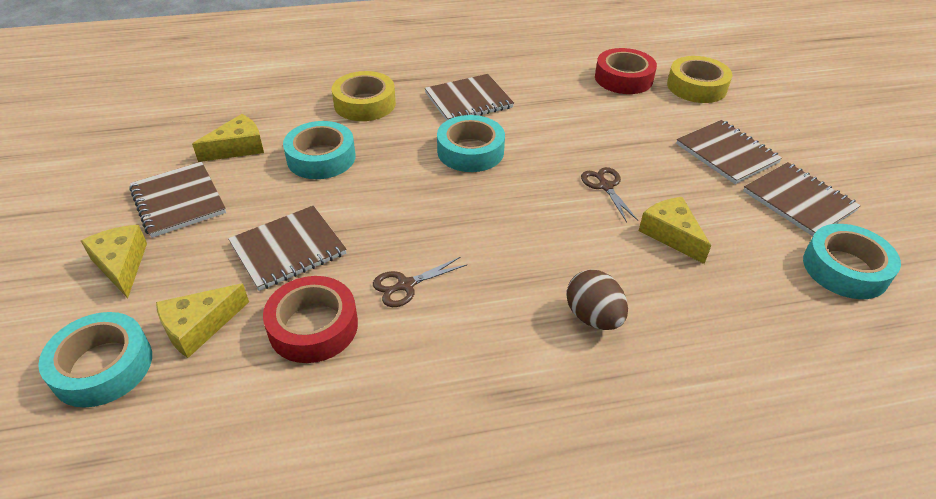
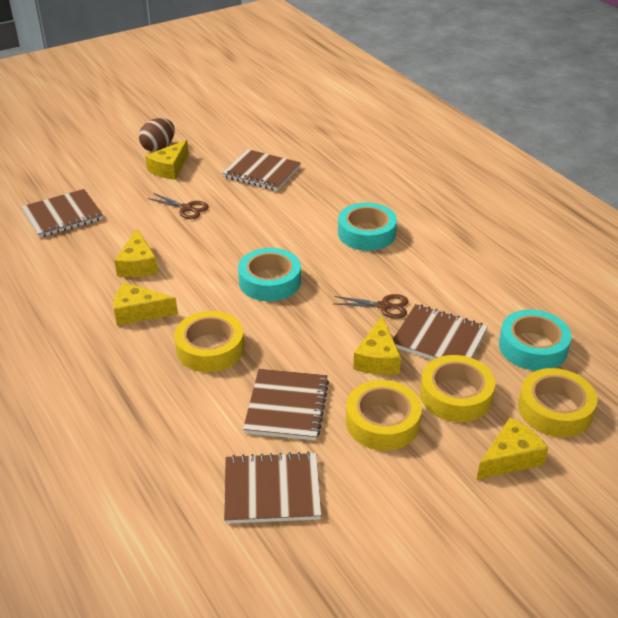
red tape: [263,276,358,363] [595,48,657,94] = 2 -> none = 0
turquoise tape: [38,312,152,407] [283,121,356,179] [437,115,505,172] [803,224,901,299] = 4 -> [238,248,301,301] [338,202,397,251] [499,310,572,371] = 3
yellow cheese: [81,225,147,298] [156,284,249,358] [192,114,264,162] [639,197,711,264] = 4 -> [113,282,178,326] [114,228,158,277] [145,140,189,180] [353,316,401,375] [477,417,548,480] = 5
yellow tape: [332,71,396,121] [667,56,732,103] = 2 -> [174,311,244,372] [346,380,422,451] [420,355,495,422] [518,368,597,437] = 4

